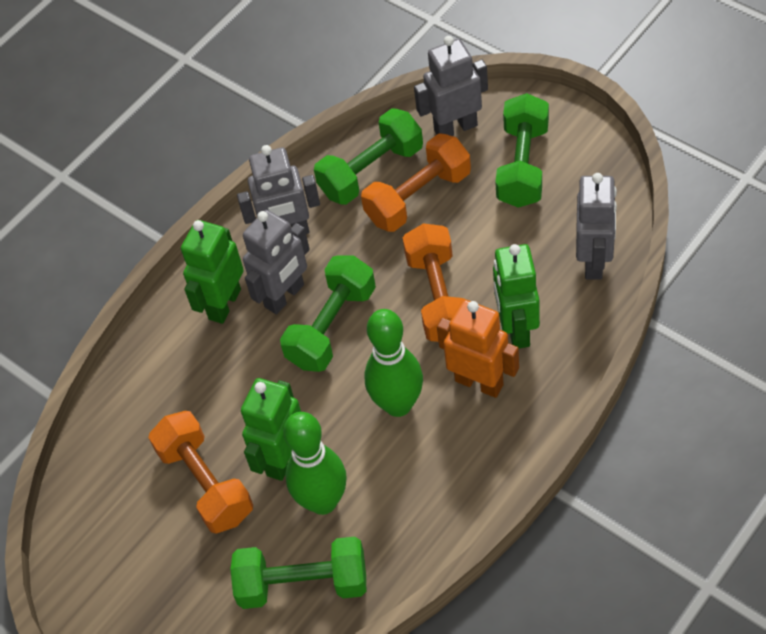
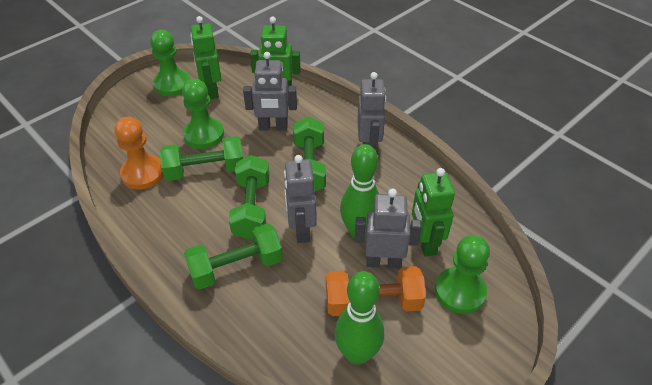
green pawn: none = 0 -> [150,30,190,96] [182,79,224,149] [435,235,490,314] = 3
orange dumbbell: [148,411,253,534] [361,133,471,232] [403,223,466,342] = 3 -> [326,266,426,316] = 1
orange pawn: none = 0 -> [114,117,164,189] = 1
orange robot: [437,300,519,398] = 1 -> none = 0

